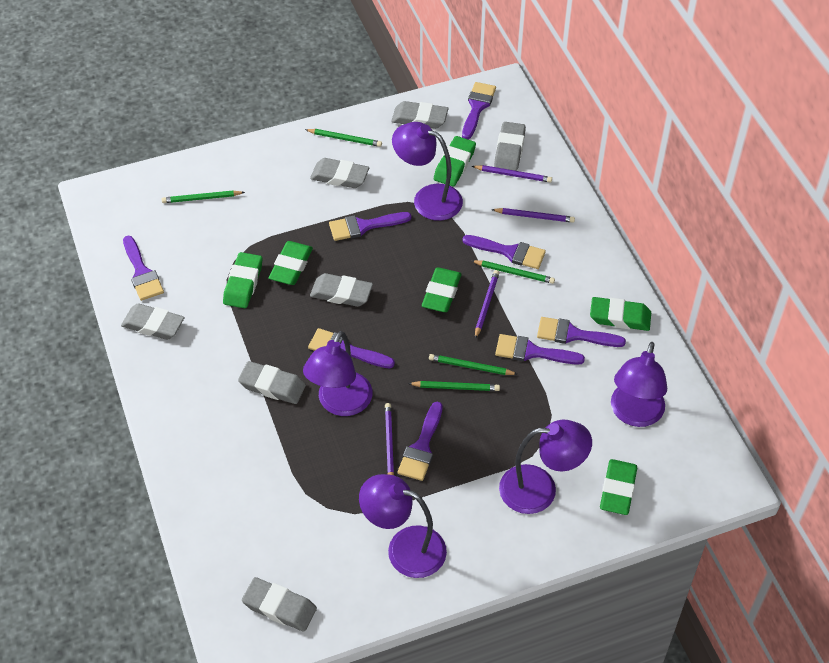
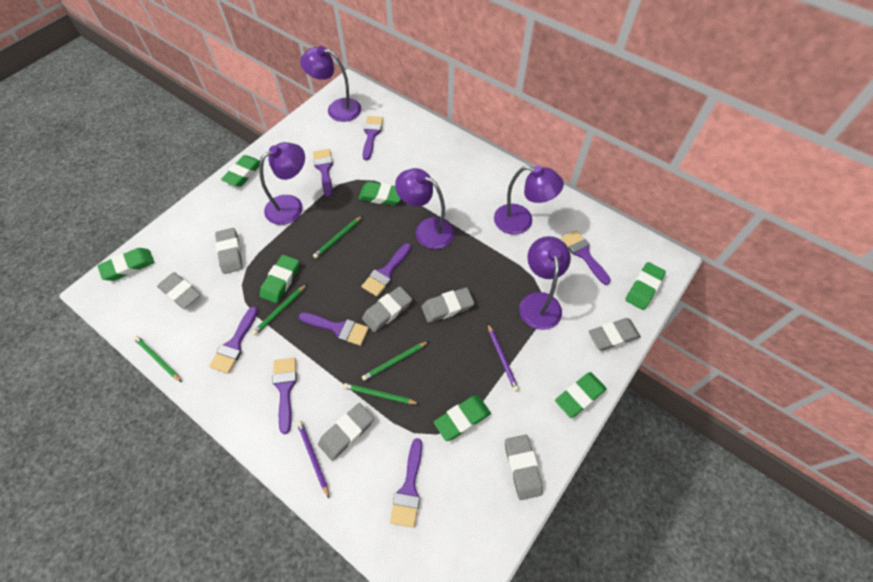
green eraser: [223,252,262,308] [269,241,313,285] [422,267,462,312] [434,136,476,187] [590,297,651,331] [600,459,637,515] = 6 -> [98,248,154,281] [221,155,260,187] [260,255,299,303] [358,182,401,205] [434,395,491,441] [555,372,607,418] [625,262,666,310] = 7
purple pencil: [385,403,394,475] [472,165,552,183] [475,270,499,339] [491,208,575,223] = 4 -> [297,421,329,498] [488,324,519,391] = 2

